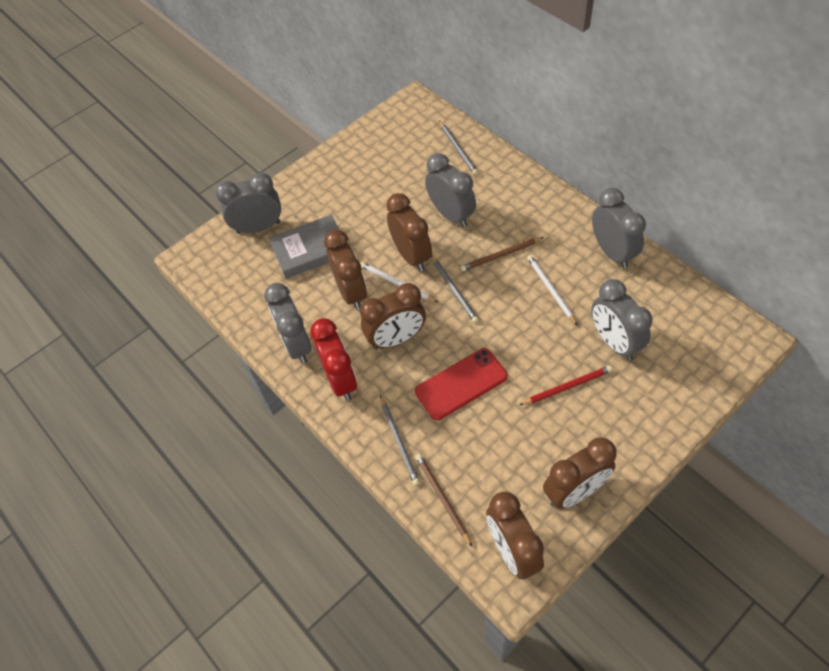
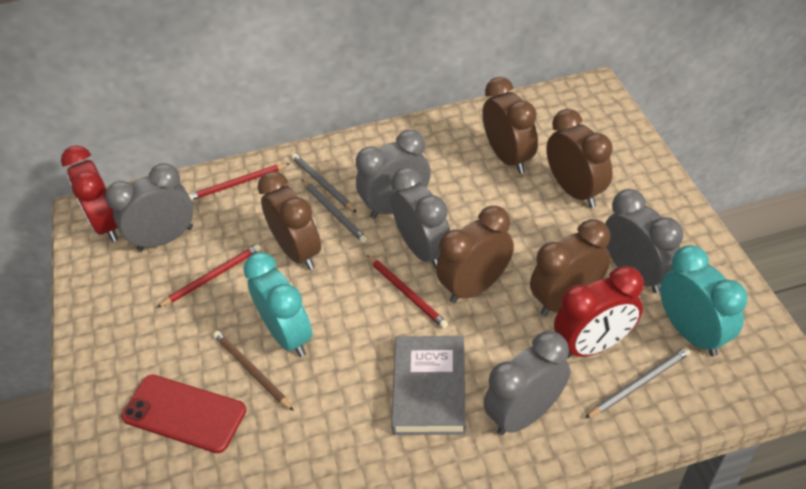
brown pencil: [415,454,472,547] [461,237,544,271] = 2 -> [213,331,294,411] = 1
red clock: [310,318,357,401] = 1 -> [61,145,118,242] [554,266,644,359] = 2
red pencil: [520,366,612,405] = 1 -> [157,244,261,308] [189,163,290,200] [367,255,448,329] = 3
turquoise clock: none = 0 -> [243,252,313,357] [660,245,747,356] = 2
white pencil: [361,262,438,302] [527,255,578,326] = 2 -> none = 0

